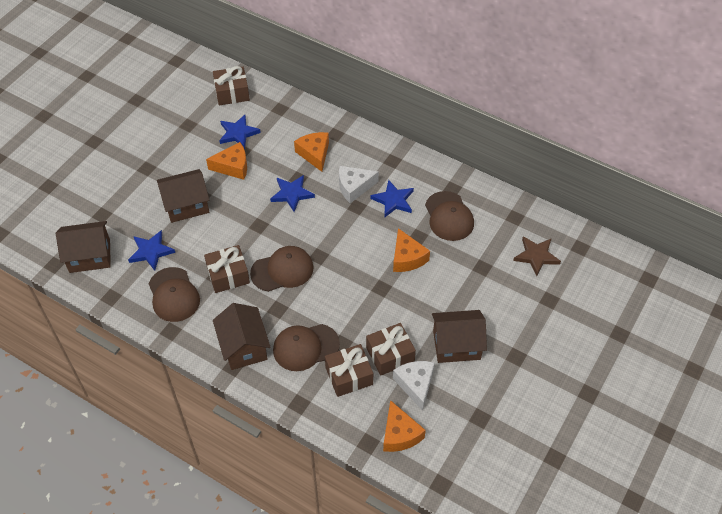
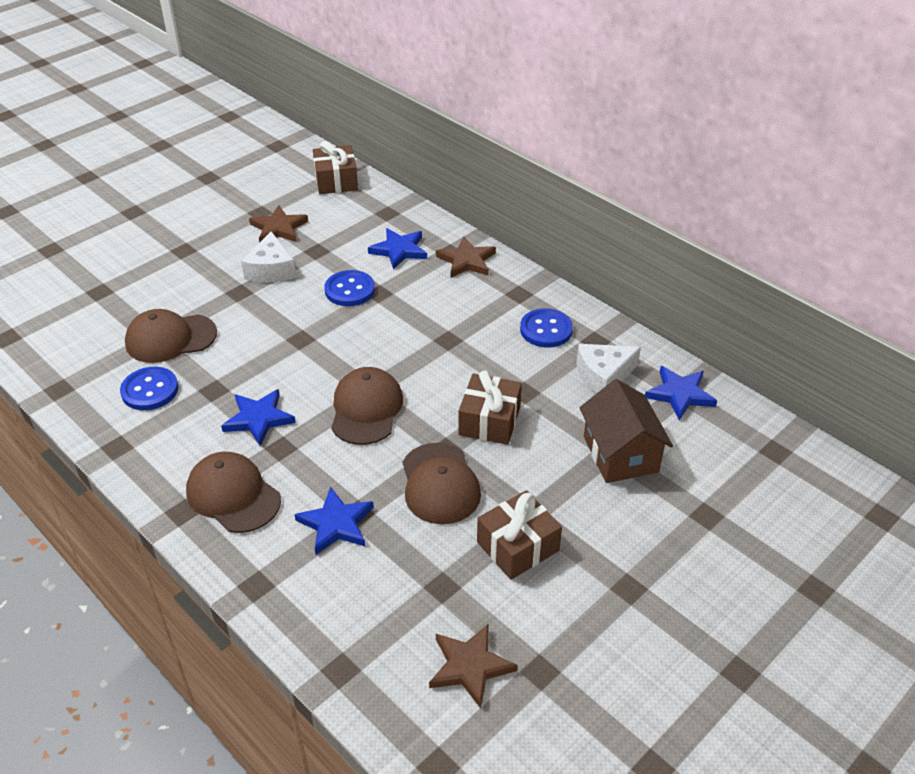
blue button: none = 0 -> [120,367,179,410] [324,270,375,306] [520,308,573,348] = 3
brown gift: [204,245,250,293] [213,66,250,105] [325,344,373,397] [366,323,416,376] = 4 -> [313,141,358,194] [459,370,522,445] [477,490,562,580] = 3
brown house: [56,221,111,273] [157,169,209,223] [213,303,270,370] [432,310,487,363] = 4 -> [579,379,673,483] = 1
brown star: [513,236,561,276] = 1 -> [249,205,308,243] [429,624,518,709] [436,237,496,278] = 3
orange cheese: [206,142,247,180] [294,132,329,172] [383,400,426,452] [393,228,430,272] = 4 -> none = 0

